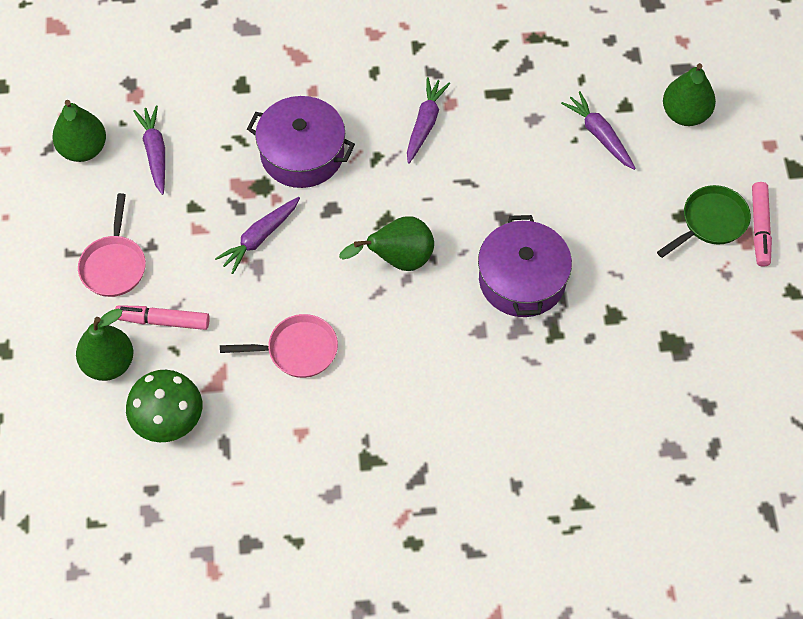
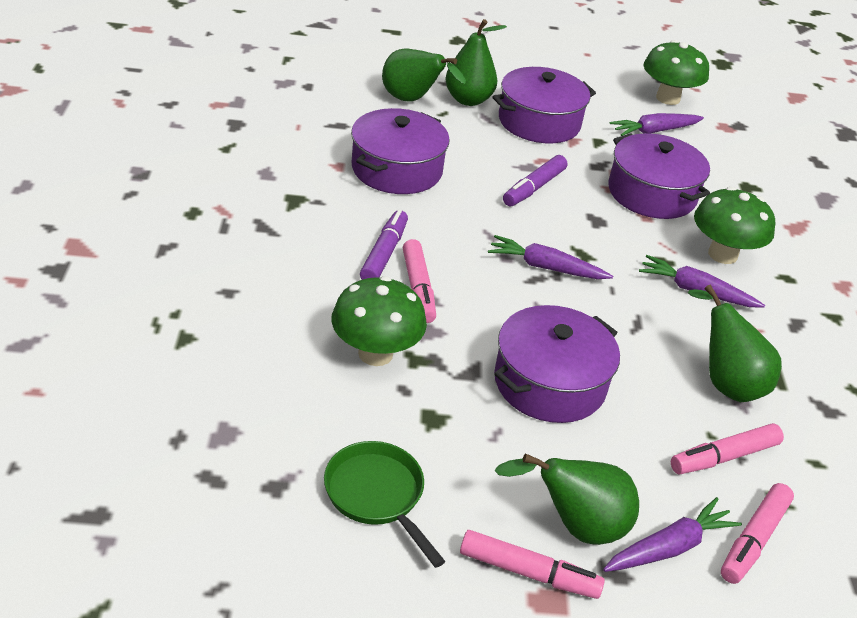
green mushroom: [126,370,202,442] = 1 -> [332,276,427,366] [644,40,709,105] [694,187,775,264] = 3
pink marker: [115,305,210,330] [752,182,772,267] = 2 -> [403,239,436,323] [460,530,605,599] [671,423,784,474] [721,483,794,584] = 4
pink pan: [78,193,146,297] [220,314,338,378] = 2 -> none = 0
purple marker: none = 0 -> [360,210,408,280] [503,155,567,206] = 2
purple pot: [247,96,355,188] [478,215,572,317] = 2 -> [351,108,450,194] [493,67,596,143] [494,305,620,423] [608,133,710,219] = 4

